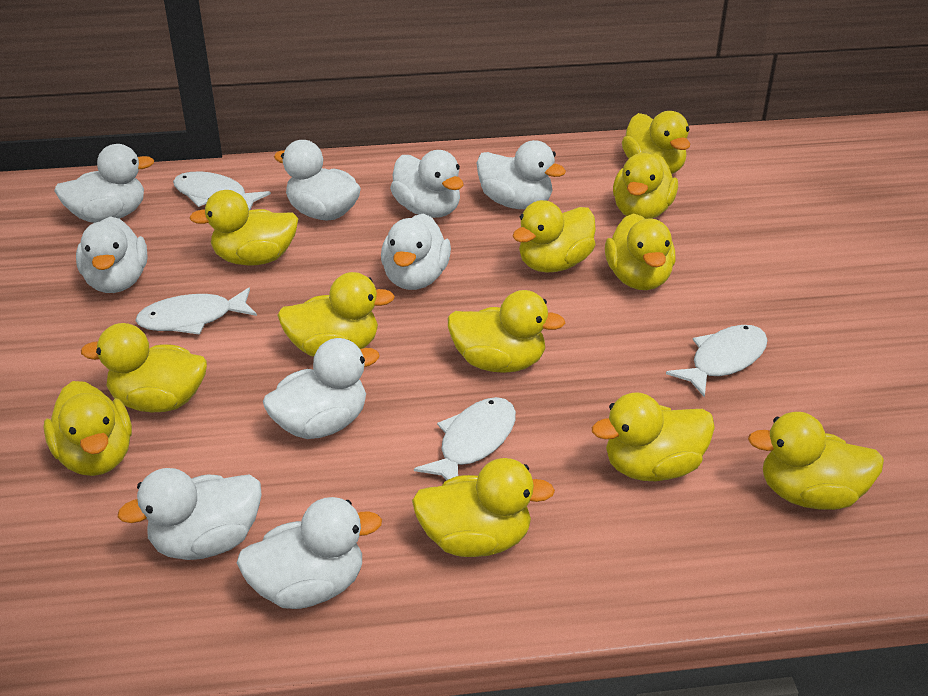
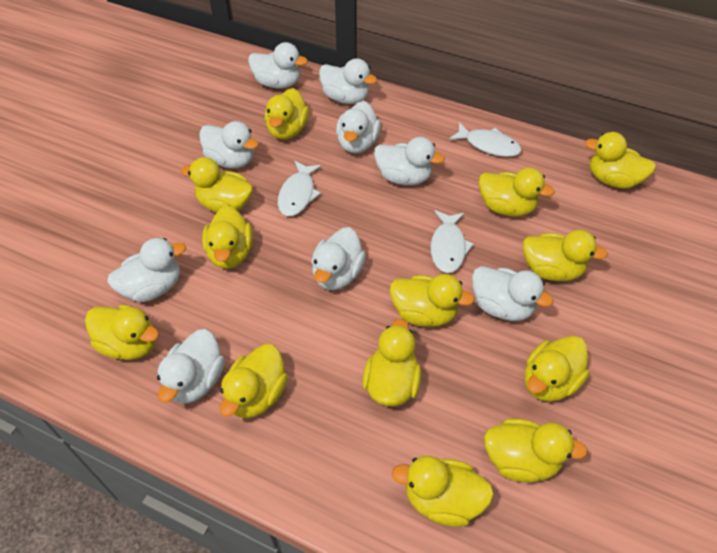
white fish: [135,288,257,335] [173,171,271,210] [414,397,516,480] [666,325,768,397] = 4 -> [278,161,322,216] [430,210,474,273] [449,122,521,157] = 3
yellow duck: [44,381,132,476] [81,323,207,412] [189,190,298,266] [277,272,395,357] [412,458,555,557] [448,290,565,373] [512,200,596,272] [592,392,715,481] [605,213,675,290] [613,153,678,219] [622,111,690,174] [748,412,884,510] = 12 -> [85,305,159,360] [181,157,253,213] [202,206,253,269] [220,344,288,418] [265,88,309,139] [362,319,421,407] [390,274,474,327] [392,456,494,527] [479,168,555,217] [484,418,588,483] [523,230,608,281] [525,336,590,402] [585,132,656,188] = 13

